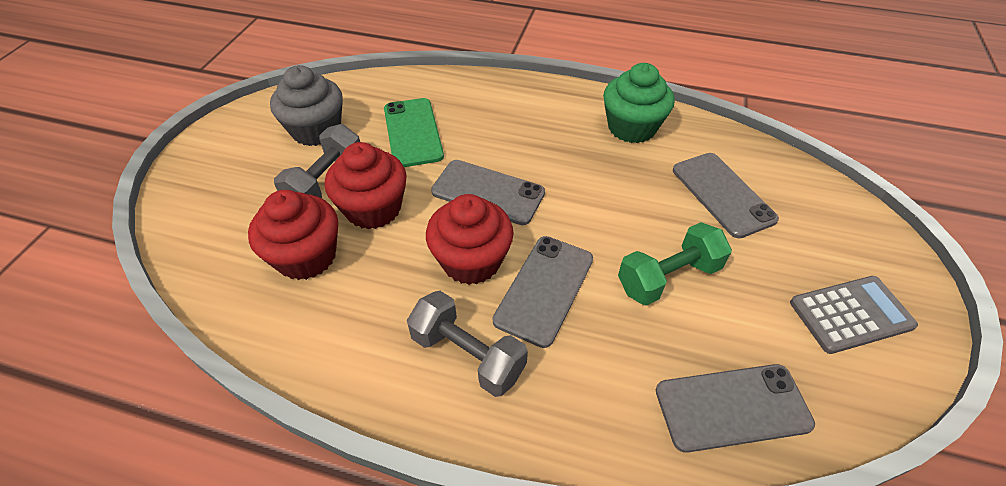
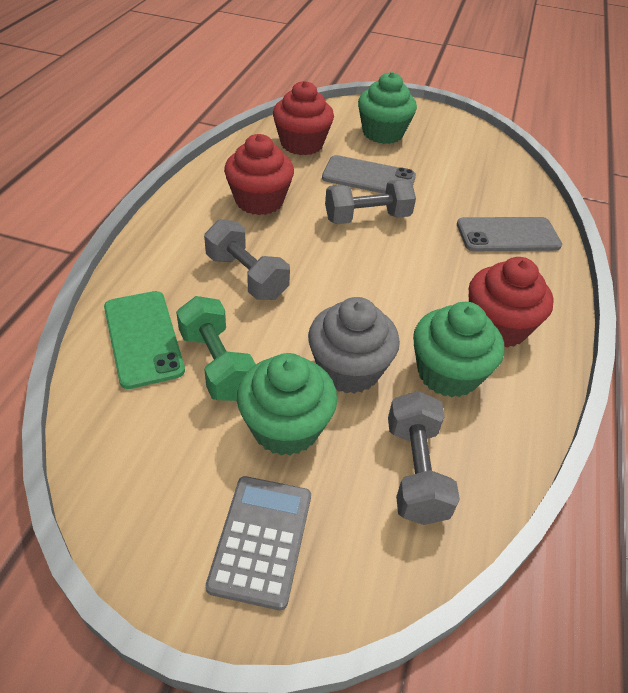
green cupcake: [603,63,675,143] = 1 -> [237,353,337,456] [358,72,417,144] [413,302,504,397] = 3
grey dumbbell: [274,124,360,198] [407,291,528,397] = 2 -> [204,219,290,300] [325,179,416,224] [388,391,460,525] = 3
grey phone: [431,160,545,225] [493,236,593,348] [656,364,815,453] [673,153,779,238] = 4 -> [322,155,416,194] [457,217,562,251] = 2

